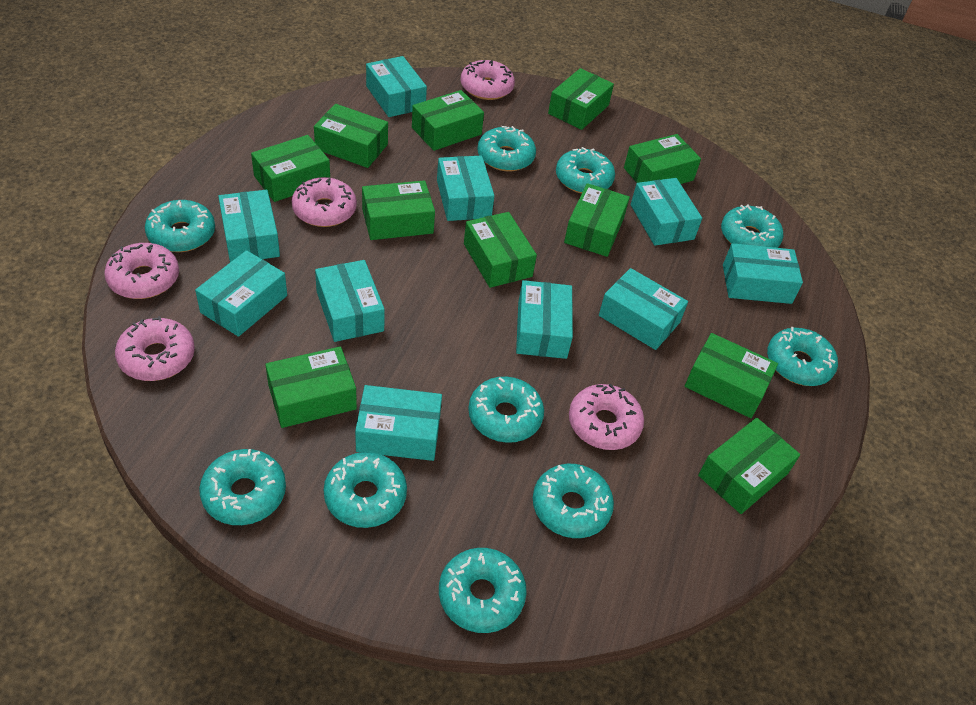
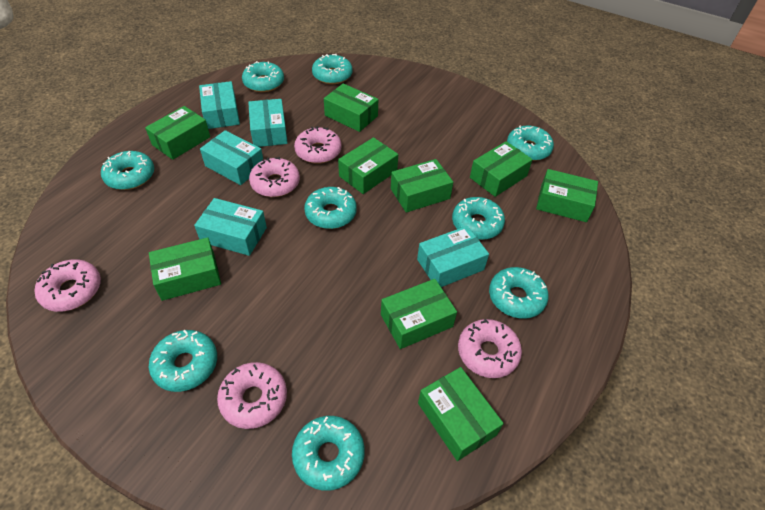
green box: [251,135,330,202] [265,347,357,428] [314,104,388,168] [362,180,435,240] [412,90,484,151] [464,212,537,288] [548,68,614,130] [564,183,630,257] [624,134,701,184] [685,333,778,418] [698,418,800,514] = 11 -> [145,106,210,160] [149,237,221,301] [324,83,378,132] [338,137,398,194] [381,279,457,349] [391,159,453,213] [418,367,504,461] [470,141,533,197] [536,169,598,222] = 9
turquoise box: [195,250,287,337] [218,190,280,262] [315,260,385,342] [355,385,442,461] [366,56,427,117] [437,156,494,221] [516,280,573,359] [599,268,688,350] [631,178,702,246] [723,243,803,304] = 10 -> [194,198,267,256] [199,81,240,129] [200,130,263,185] [248,99,288,147] [417,226,489,287] = 5
turquoise donut: [145,200,215,252] [199,449,286,525] [324,452,407,528] [439,548,527,633] [468,377,544,443] [477,126,536,171] [533,464,614,538] [556,147,615,194] [721,204,783,248] [767,327,838,386] = 10 -> [101,151,154,190] [149,330,217,392] [242,61,284,92] [292,416,365,491] [304,187,357,229] [312,54,353,84] [452,197,505,240] [489,267,549,319] [507,126,554,161] = 9

